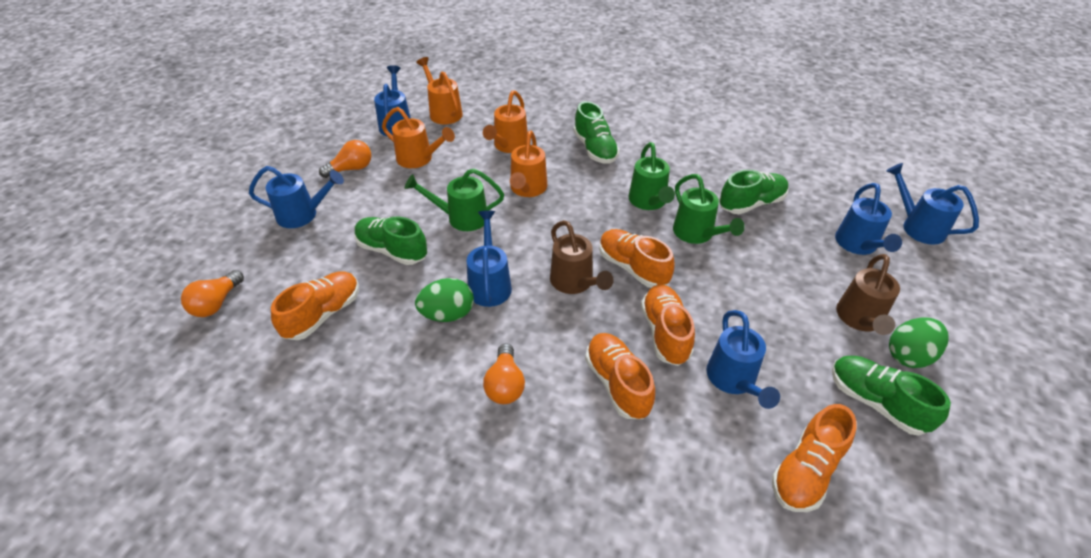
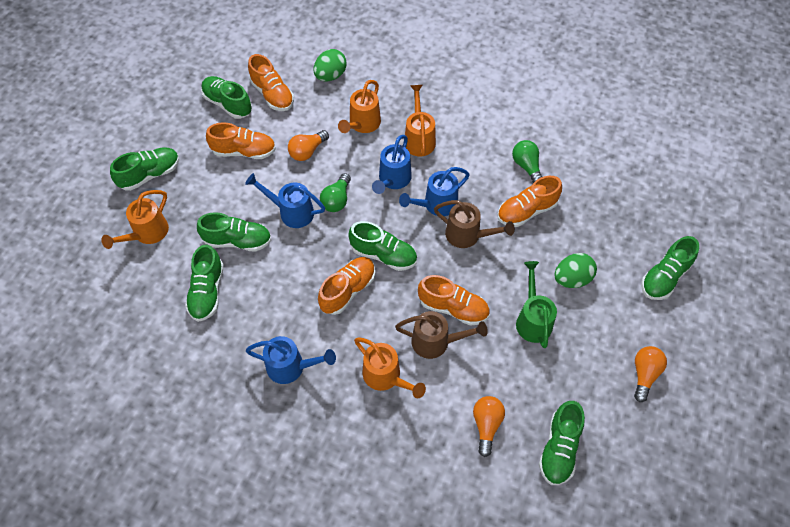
blue watering can: [249,166,344,228] [374,65,411,137] [467,211,512,307] [706,310,780,409] [835,183,902,255] [886,163,979,245] = 6 -> [245,173,325,228] [246,336,336,384] [372,135,412,194] [399,167,470,216] = 4
green light bulb: none = 0 -> [320,173,351,212] [512,140,542,183] = 2
green shoe: [354,217,427,265] [574,101,620,164] [719,170,789,214] [832,356,951,436] = 4 -> [110,147,179,191] [185,244,224,322] [197,212,271,252] [201,76,252,119] [348,221,417,271] [539,401,585,485] [641,236,699,300] = 7
green watering can: [405,169,504,231] [628,142,675,210] [673,174,745,244] = 3 -> [516,261,557,348] = 1

